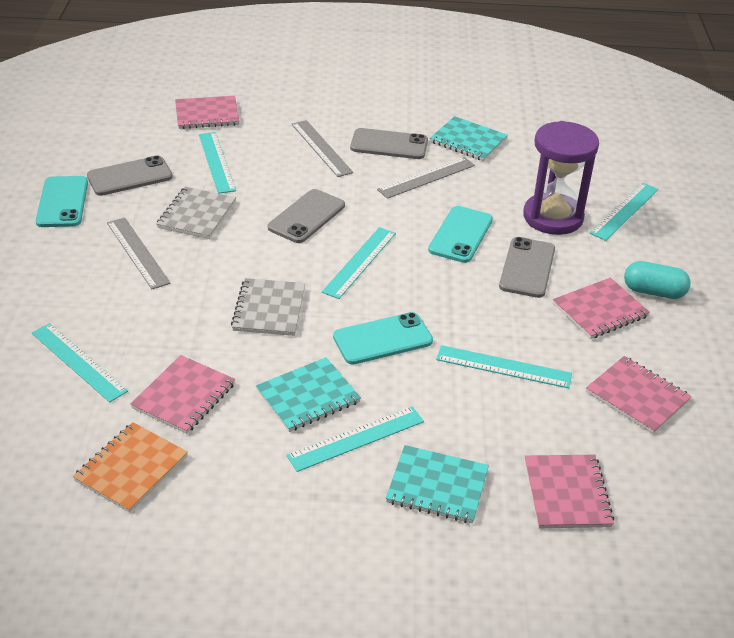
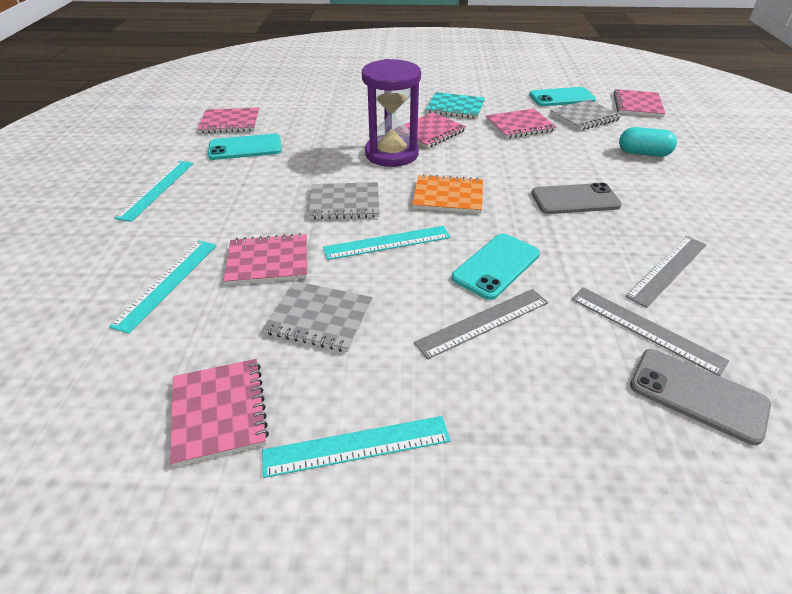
grey notebook: [156,187,236,239] [231,278,305,336] = 2 -> [263,281,373,352] [308,182,380,220] [550,100,621,131] = 3
grey phone: [87,155,173,196] [268,189,345,243] [350,128,428,159] [499,237,555,298] = 4 -> [531,183,622,214] [630,349,771,445] = 2
pink notebook: [130,355,235,434] [175,96,240,129] [525,455,614,528] [553,278,650,339] [586,356,692,434] = 5 -> [170,359,269,467] [197,108,260,133] [224,233,307,285] [404,112,466,148] [486,109,557,139] [614,89,666,117] = 6
turquoise notebook: [256,357,361,432] [386,445,489,524] [430,116,508,161] = 3 -> [426,92,485,119] = 1
turquoise ruler: [32,323,128,402] [199,132,236,194] [286,407,424,472] [322,227,396,299] [436,345,572,388] [589,183,658,241] = 6 -> [109,241,217,334] [114,161,193,222] [262,416,451,478] [323,226,451,260] = 4

